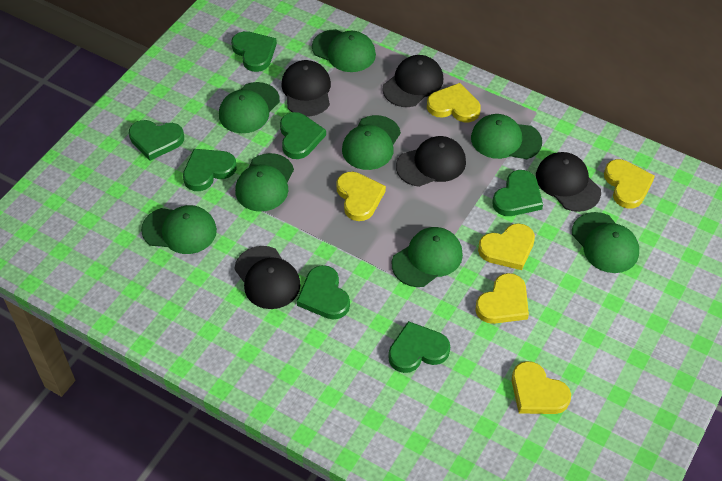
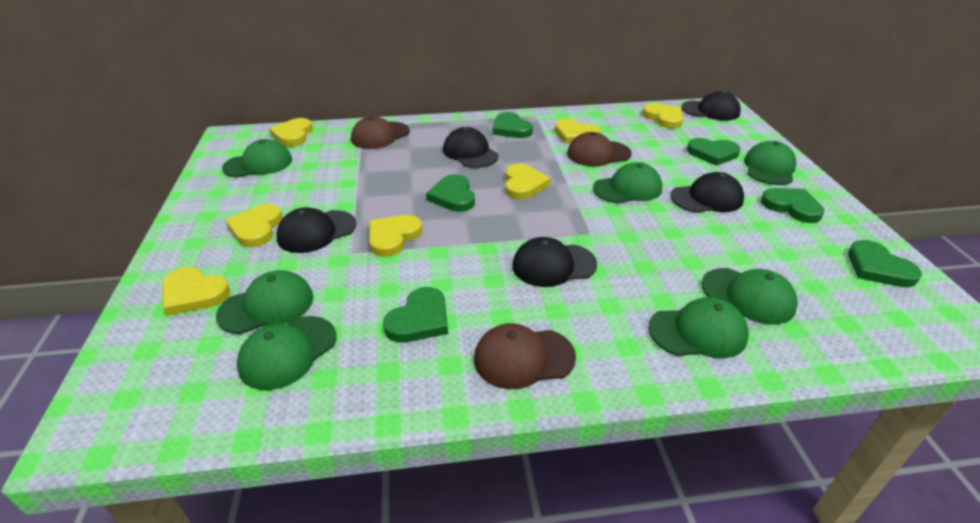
brown cap: none = 0 -> [351,116,410,149] [474,323,576,389] [567,132,632,166] = 3
green cap: [141,205,217,254] [219,82,280,133] [235,153,294,212] [312,29,376,72] [342,115,401,170] [392,227,463,287] [471,114,542,159] [572,212,639,273] = 8 -> [216,270,313,334] [222,139,292,178] [237,316,336,390] [593,162,662,204] [648,297,749,358] [701,268,798,325] [744,141,797,185] = 7
green heart: [129,120,184,161] [183,149,237,191] [231,31,277,72] [280,112,326,159] [297,265,350,320] [388,321,450,373] [492,170,543,216] = 7 -> [383,287,448,343] [426,174,475,212] [493,112,533,138] [687,138,740,166] [761,188,825,223] [848,240,922,288] = 6
yellow heart: [336,172,386,221] [427,83,481,122] [476,273,529,324] [478,223,535,270] [512,361,571,414] [604,159,655,209] = 6 -> [162,267,230,316] [226,204,283,247] [269,118,313,147] [369,215,422,257] [505,164,551,200] [555,119,601,144] [642,104,683,129] = 7

